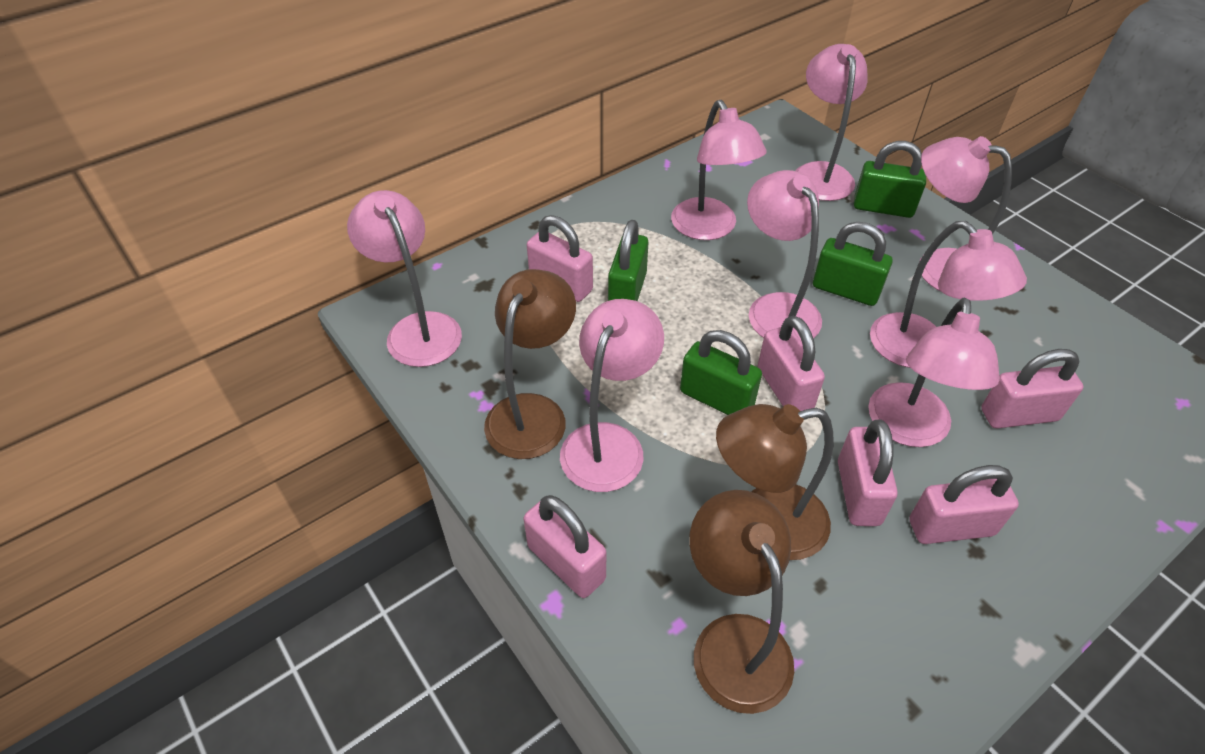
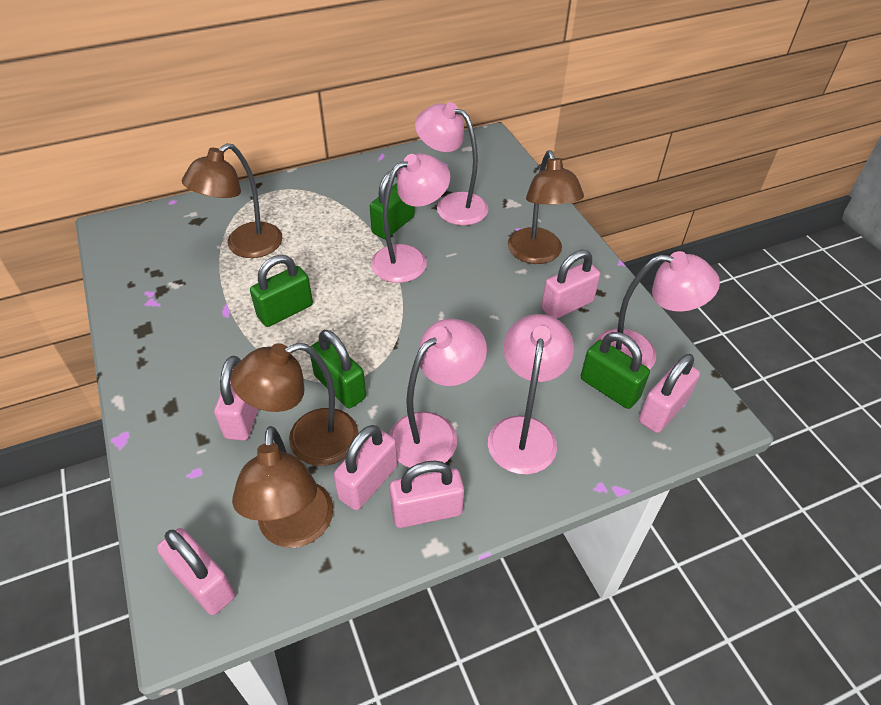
brown lamp: [484,269,576,459] [689,490,794,714] [716,404,833,560] = 3 -> [182,143,283,258] [230,343,359,466] [232,426,333,548] [508,150,584,264] = 4
pink lamp: [347,190,462,367] [560,299,664,492] [671,100,767,240] [747,170,822,340] [795,44,868,201] [868,298,1000,447] [870,221,1027,368] [920,136,1012,291] = 8 -> [371,154,450,283] [389,319,487,468] [415,102,488,225] [488,314,574,474] [594,251,720,369] = 5

